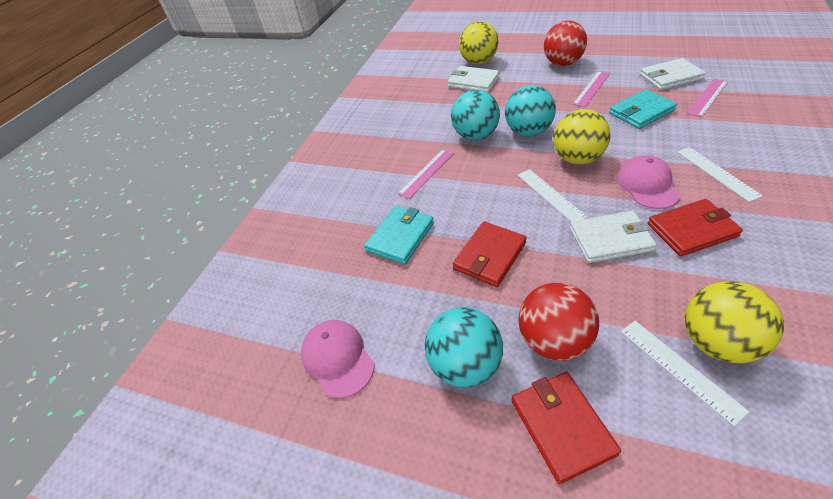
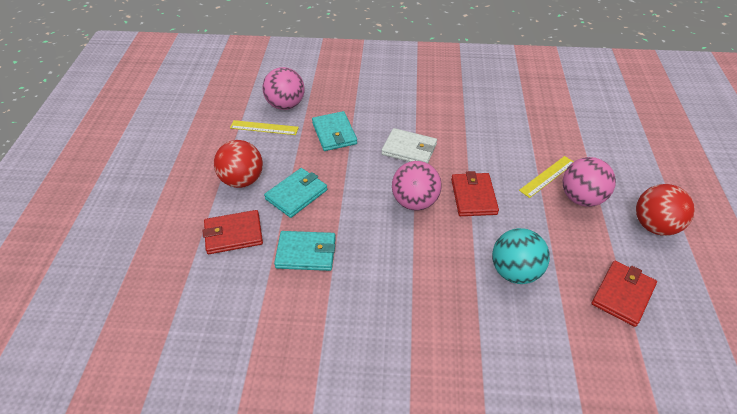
pink ball: none = 0 -> [262,67,304,110] [392,161,442,211] [563,157,616,207] = 3
pink cap: [301,320,375,398] [617,155,681,209] = 2 -> none = 0
pink ruler: [398,149,454,199] [573,71,610,107] [687,79,728,118] = 3 -> none = 0
turquoise ball: [425,307,503,387] [451,90,500,140] [505,85,556,137] = 3 -> [492,228,550,284] = 1
turquoise wallet: [364,206,434,265] [609,89,677,129] = 2 -> [264,168,327,218] [274,231,336,271] [312,111,357,151] = 3
white ruler: [517,169,588,222] [621,321,749,427] [677,147,763,202] = 3 -> none = 0
white wallet: [448,66,500,92] [570,211,657,263] [640,58,706,90] = 3 -> [381,128,437,163] = 1
yellow ball: [459,21,498,64] [553,109,611,165] [685,281,784,363] = 3 -> none = 0
yellow ruler: none = 0 -> [230,120,299,135] [519,156,574,198] = 2

